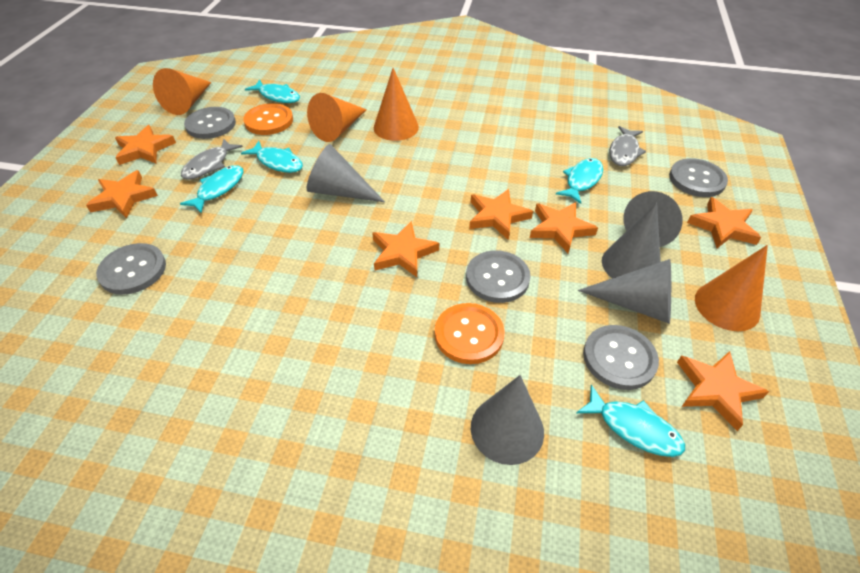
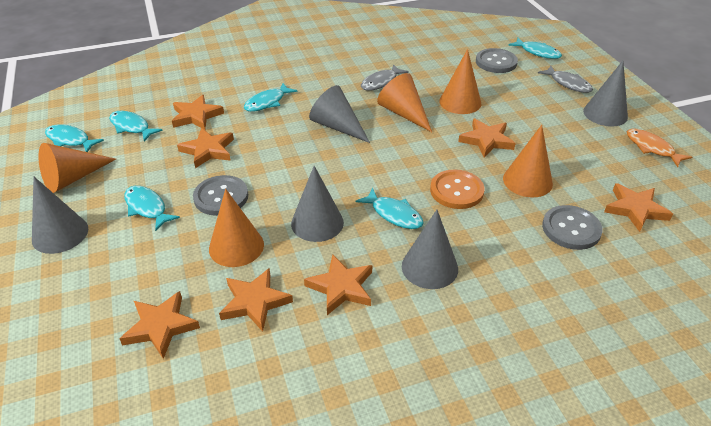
grey button: [96,243,166,295] [184,107,236,139] [466,250,531,303] [583,325,659,390] [669,158,728,197] = 5 -> [193,175,248,216] [476,48,518,73] [542,205,603,250] = 3
orange button: [243,103,293,135] [435,303,505,364] = 2 -> [430,169,484,209] = 1
orange cone: [153,68,212,115] [307,93,367,142] [374,68,419,141] [695,245,768,331] = 4 -> [39,143,116,193] [209,189,264,267] [377,73,432,132] [439,49,481,114] [503,125,553,197] = 5
orange fish: none = 0 -> [627,128,692,167] = 1
turquoise fish: [180,165,243,213] [241,141,303,173] [245,79,300,103] [556,158,603,204] [576,385,685,457] = 5 -> [45,124,104,152] [109,111,163,142] [124,186,180,231] [244,83,298,112] [356,188,423,229] [508,38,562,59] = 6

